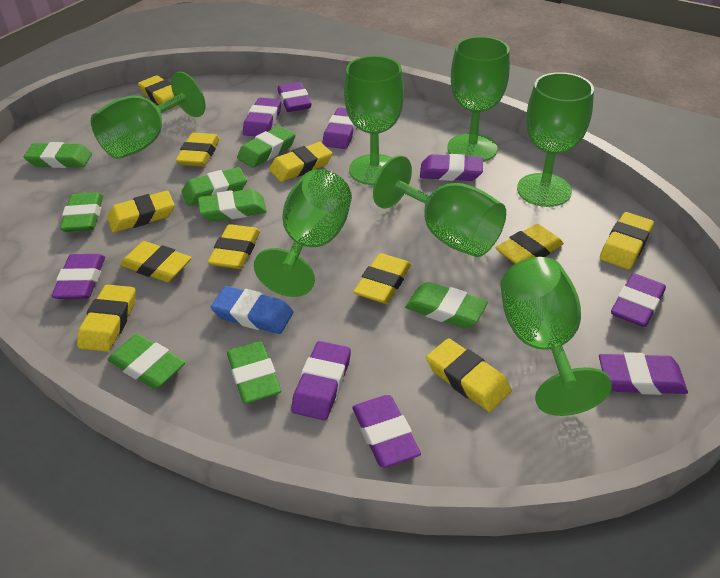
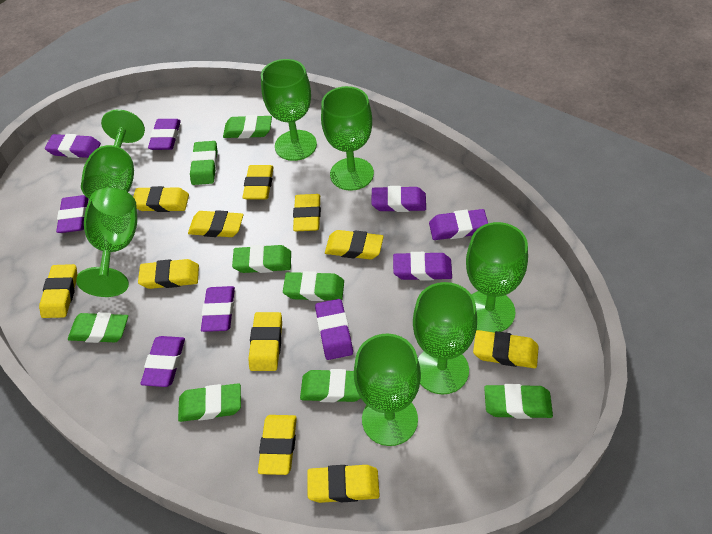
blue eraser: [211,286,293,334] = 1 -> none = 0

